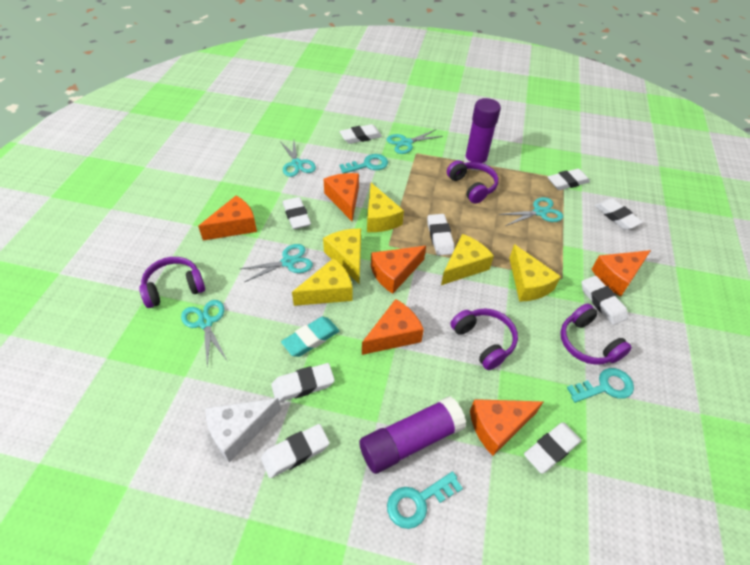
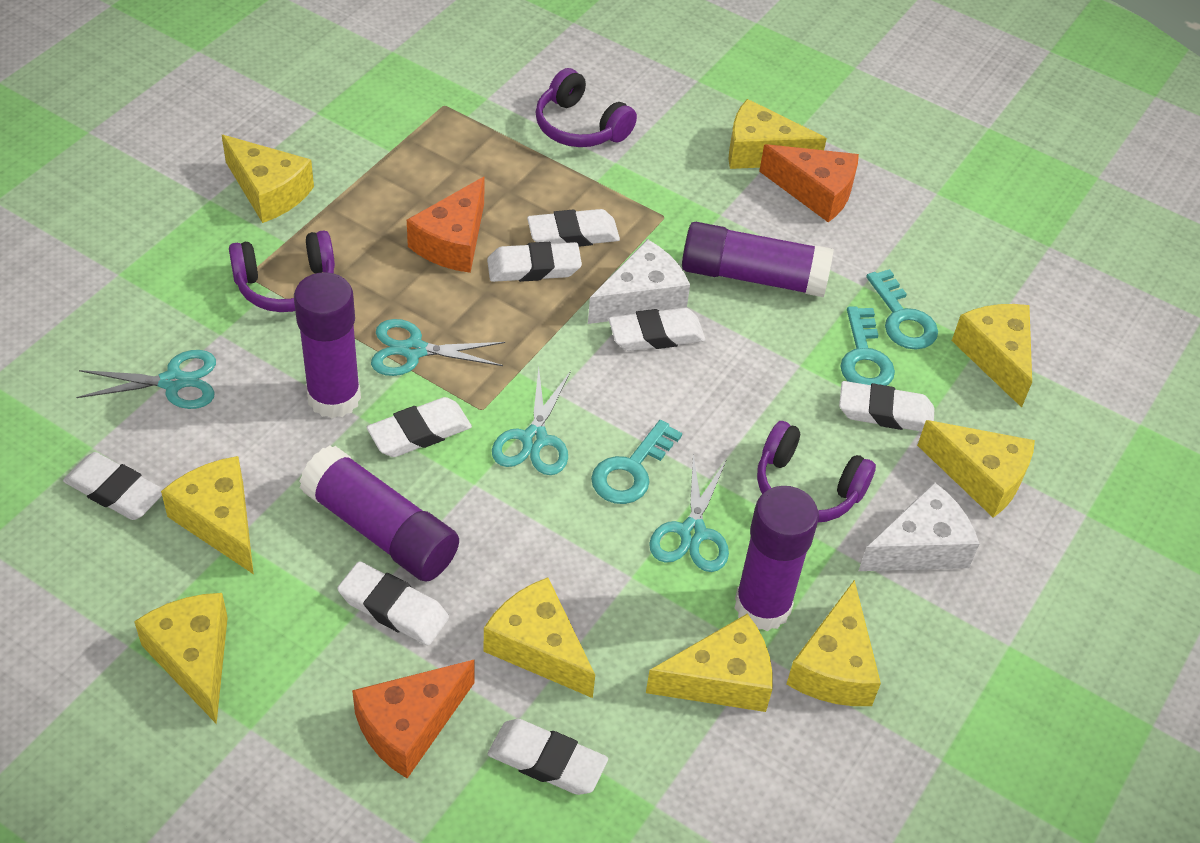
orange cheese: [198,196,257,241] [324,173,359,221] [362,299,424,355] [371,246,426,294] [470,399,544,456] [592,250,651,297] = 6 -> [352,659,475,778] [407,176,485,273] [759,144,859,222] = 3
purple glue stick: [359,396,466,474] [464,98,501,171] = 2 -> [294,272,361,418] [299,445,459,582] [682,222,834,297] [735,486,819,631] = 4
purple headphones: [139,257,205,308] [447,160,498,204] [450,309,518,370] [560,303,632,365] = 4 -> [229,230,335,312] [535,68,637,147] [757,421,876,522] = 3
turquoise eraser: [281,317,339,357] = 1 -> none = 0
turquoise scissors: [181,300,227,367] [240,244,313,282] [280,141,316,177] [387,129,443,154] [498,197,563,226] = 5 -> [76,350,216,409] [371,319,505,376] [492,367,571,475] [649,455,729,572] = 4
white cheese: [206,398,281,463] = 1 -> [588,239,690,324] [859,482,979,571] = 2
white eraser: [261,424,330,478] [271,363,335,402] [282,197,311,229] [340,124,382,144] [427,214,455,256] [524,422,582,474] [548,169,590,190] [582,276,628,325] [595,198,643,230] = 9 -> [63,452,163,520] [337,561,449,645] [367,397,472,457] [487,242,582,282] [488,719,608,795] [527,209,620,247] [609,308,705,351] [839,381,935,432] = 8
yellow cheese: [292,258,353,306] [323,229,361,284] [367,183,404,232] [441,234,494,285] [509,244,561,302] = 5 -> [134,593,228,724] [161,456,254,574] [222,135,314,223] [484,577,595,698] [646,614,773,712] [729,99,827,169] [786,580,881,706] [917,420,1035,518] [952,304,1032,408] = 9

